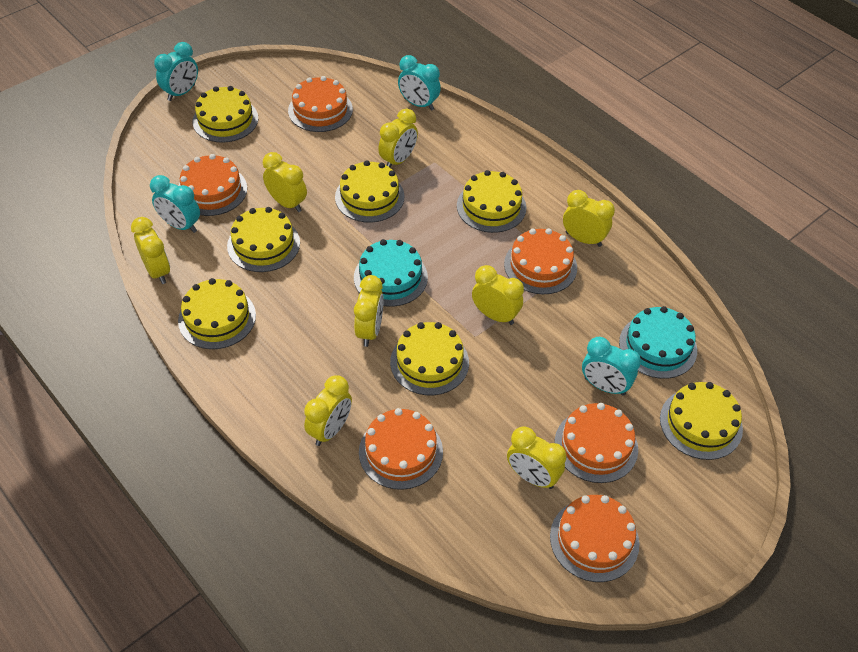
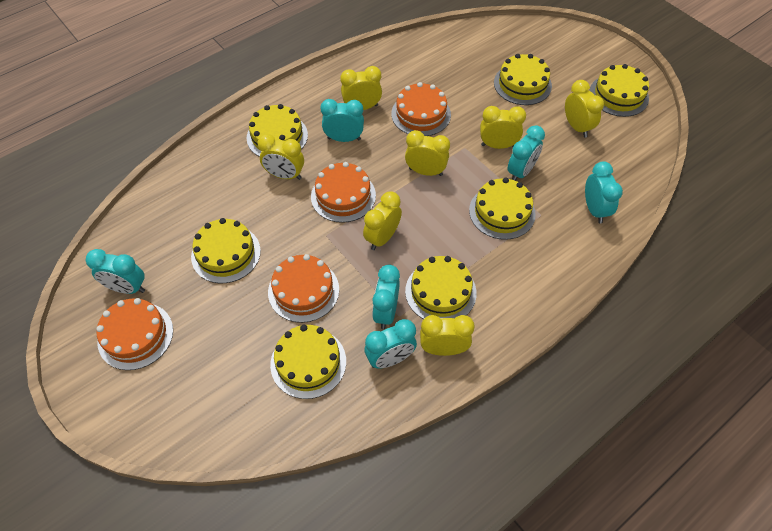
orange cake: [179,154,247,216] [288,76,353,132] [359,408,443,490] [504,228,577,294] [550,495,639,582] [555,403,638,483] = 6 -> [96,298,173,370] [268,254,339,323] [311,162,376,223] [391,82,451,136] = 4
turquoise cake: [354,239,428,307] [619,306,697,379] = 2 -> none = 0
turquoise clock: [150,175,200,233] [154,42,198,101] [398,55,441,110] [582,337,641,396] = 4 -> [85,249,145,294] [320,99,364,142] [365,319,417,369] [372,265,400,329] [507,125,545,181] [585,161,623,223] = 6
yellow clock: [131,217,170,284] [263,152,307,212] [304,375,352,446] [354,275,384,347] [378,109,418,168] [472,265,524,325] [507,426,566,489] [563,190,615,247] = 8 -> [257,134,304,180] [340,66,382,110] [363,191,402,250] [405,130,450,176] [420,315,475,356] [480,106,526,149] [565,80,604,138] = 7

